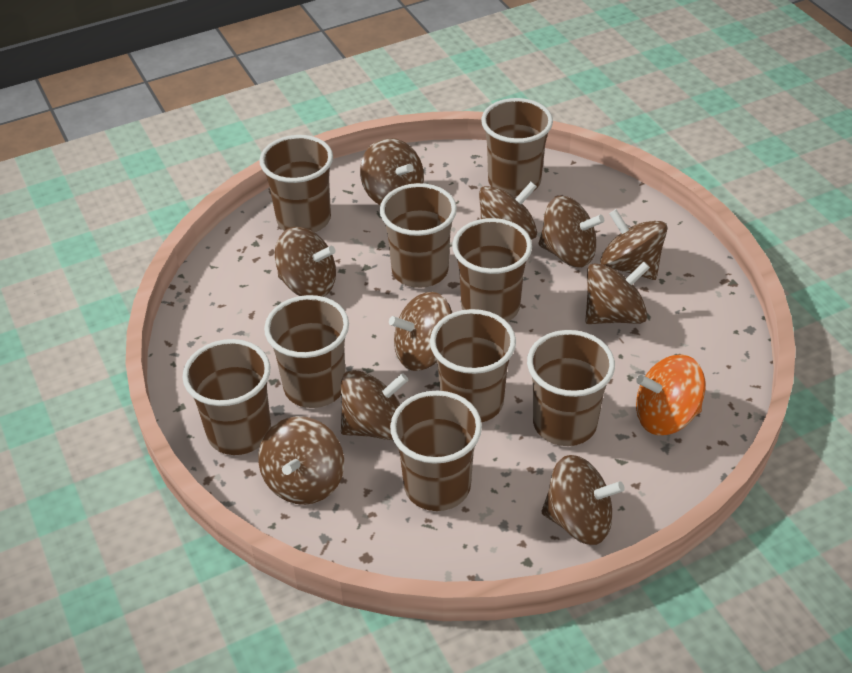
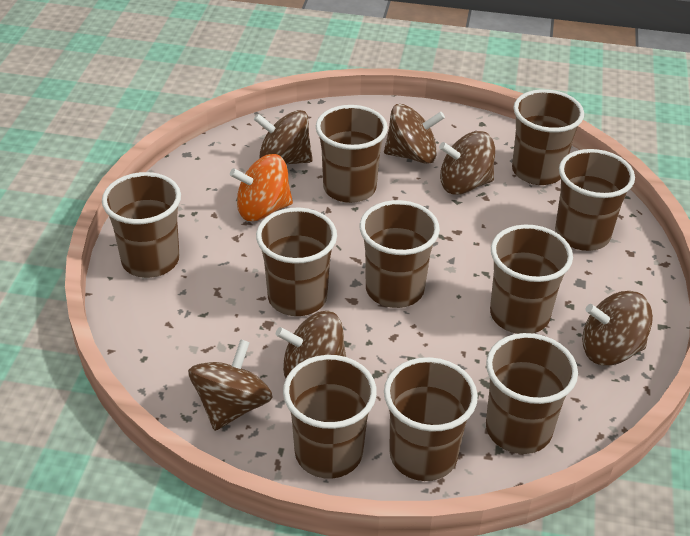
brown cup: [182,339,271,455] [259,135,333,232] [264,295,349,408] [380,183,457,288] [390,391,482,511] [430,309,516,423] [452,218,532,322] [481,98,553,196] [527,330,615,446] = 9 -> [102,172,181,278] [256,207,337,316] [283,355,377,479] [316,105,388,203] [360,200,440,308] [384,357,478,481] [486,333,578,454] [490,224,573,334] [512,89,584,185] [555,149,635,251] = 10
brown spinning top: [258,416,344,505] [275,227,336,297] [341,370,408,440] [360,138,424,205] [389,292,452,371] [479,182,537,239] [538,196,604,267] [541,455,625,545] [585,262,650,324] [600,209,667,280] = 10 -> [188,339,273,431] [254,110,313,164] [276,311,346,378] [384,104,445,164] [439,131,495,195] [582,291,653,366] = 6

